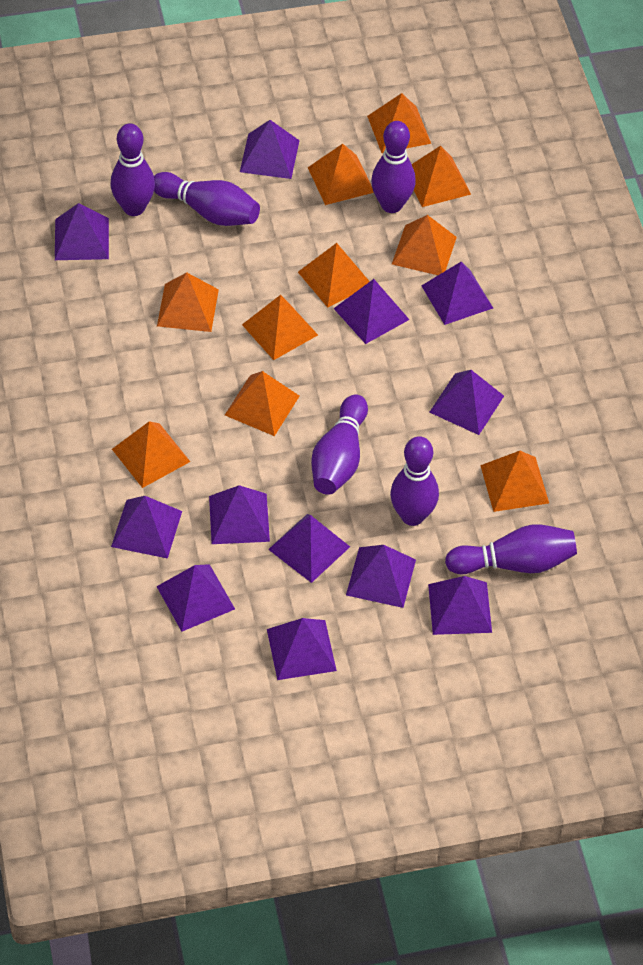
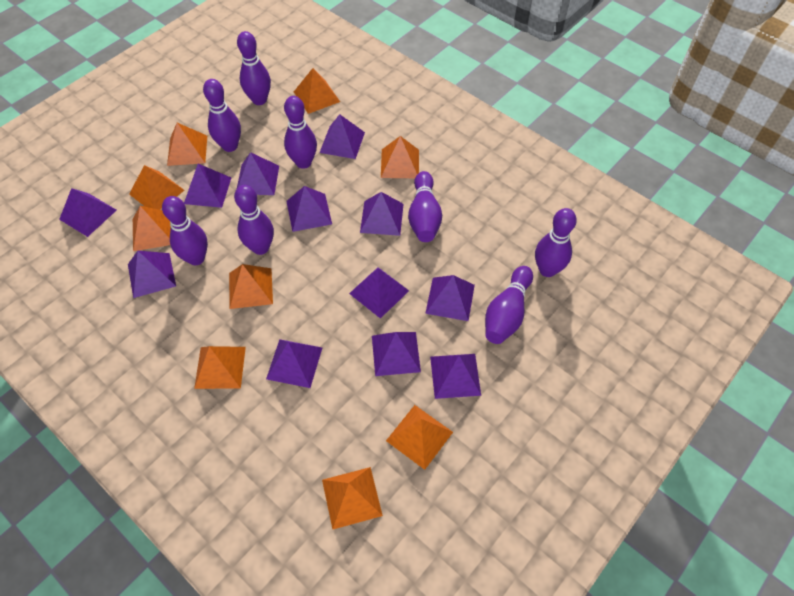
orange pyramid: [112,421,190,488] [157,272,219,332] [225,371,299,436] [242,295,318,360] [298,243,370,307] [308,144,374,205] [367,93,431,153] [392,215,457,275] [412,146,471,207] [480,451,549,512] = 10 -> [129,165,185,210] [133,206,171,251] [167,123,207,166] [194,346,246,389] [229,264,273,309] [294,68,340,114] [322,467,383,529] [381,136,419,178] [386,405,453,470] = 9
purple bowling pin: [110,123,155,216] [154,172,260,226] [311,394,368,495] [371,121,416,213] [390,436,439,526] [445,524,577,574] = 6 -> [162,196,208,265] [203,79,241,152] [234,185,274,255] [237,31,271,105] [284,96,317,169] [408,171,442,242] [485,266,533,344] [535,208,577,277] = 8

